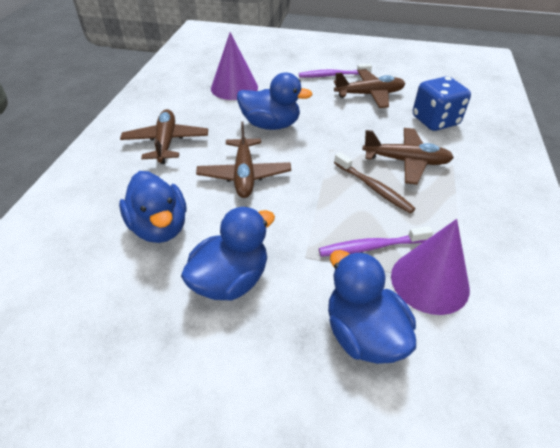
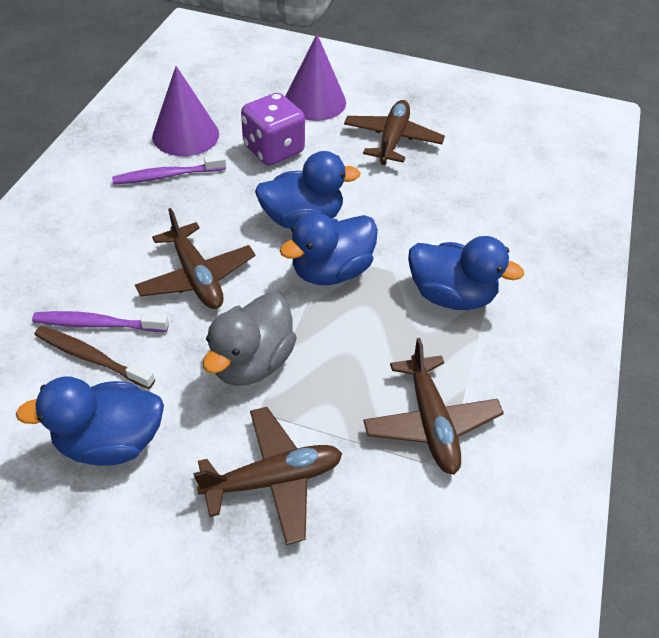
blue dice: [413,76,471,131] = 1 -> none = 0
grey duck: none = 0 -> [203,293,297,386] = 1
purple dice: none = 0 -> [241,93,305,166] = 1

